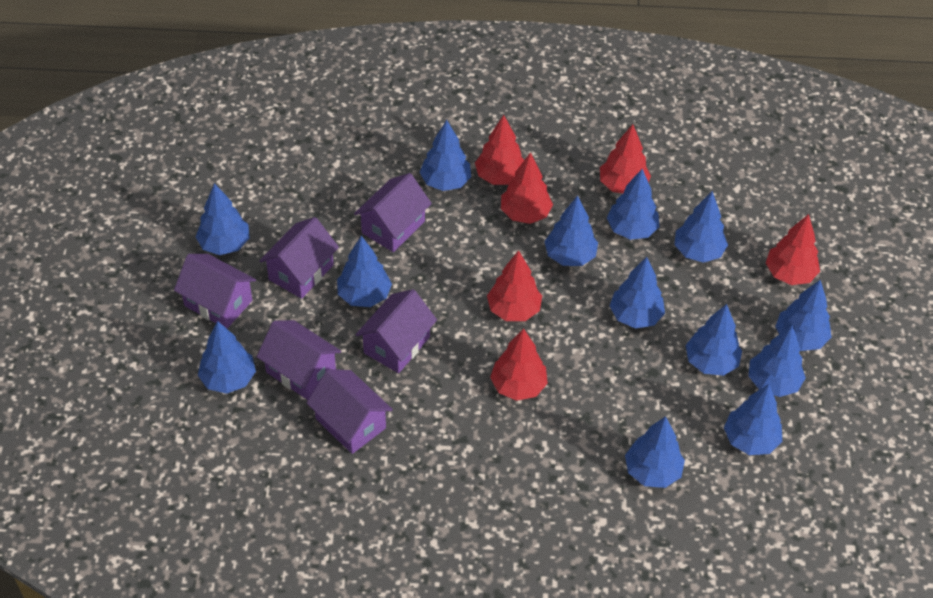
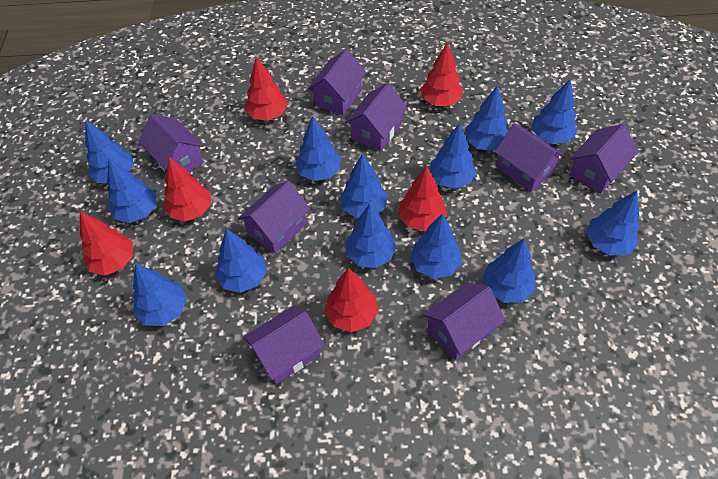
purple house: [174,254,256,329] [257,320,341,400] [259,217,339,299] [307,369,393,454] [354,173,432,252] [356,289,437,373] = 6 -> [139,114,204,172] [238,181,310,254] [243,305,325,384] [308,49,366,115] [345,83,408,151] [423,282,505,360] [495,123,565,192] [569,124,638,194] = 8

